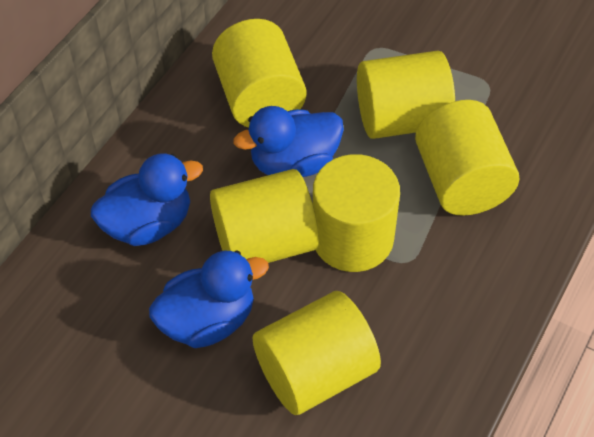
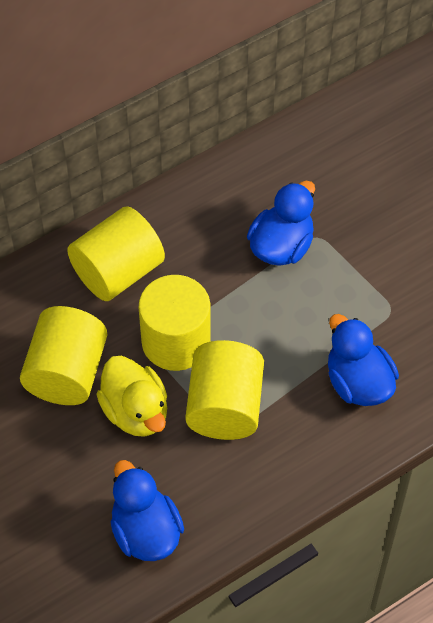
yellow cylinder: [210,169,319,263] [212,19,306,127] [252,291,381,415] [313,154,400,272] [357,51,455,139] [415,100,519,216] = 6 -> [20,306,107,405] [67,206,165,301] [139,275,211,371] [185,340,264,440] = 4
yellow duck: none = 0 -> [97,356,167,437] = 1

